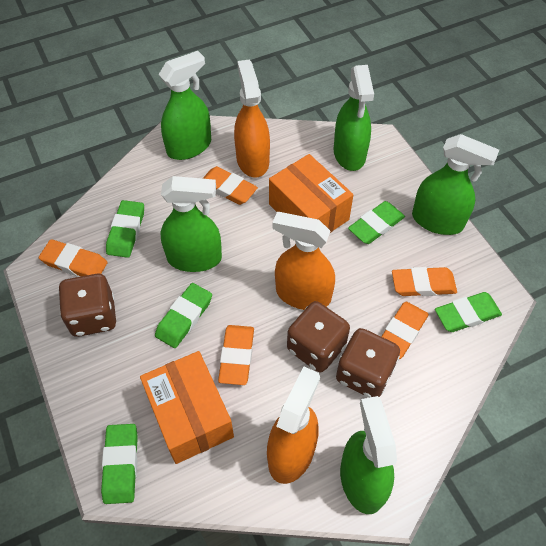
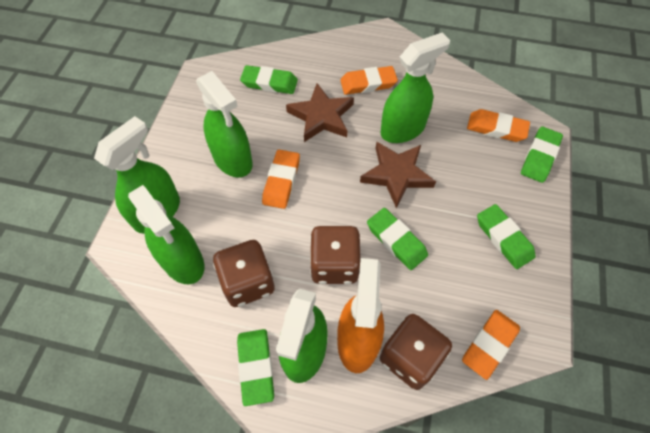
brown star: none = 0 -> [286,83,354,142] [360,142,436,208] = 2
orange box: [140,351,234,464] [269,154,353,233] = 2 -> none = 0
orange eraser: [39,239,108,277] [202,166,258,205] [218,325,254,385] [381,302,429,359] [392,267,457,296] = 5 -> [262,150,300,209] [340,66,398,95] [462,310,520,380] [467,109,530,142] = 4
orange spray bottle: [234,60,270,177] [267,366,320,484] [272,212,335,310] = 3 -> [337,258,384,373] = 1

